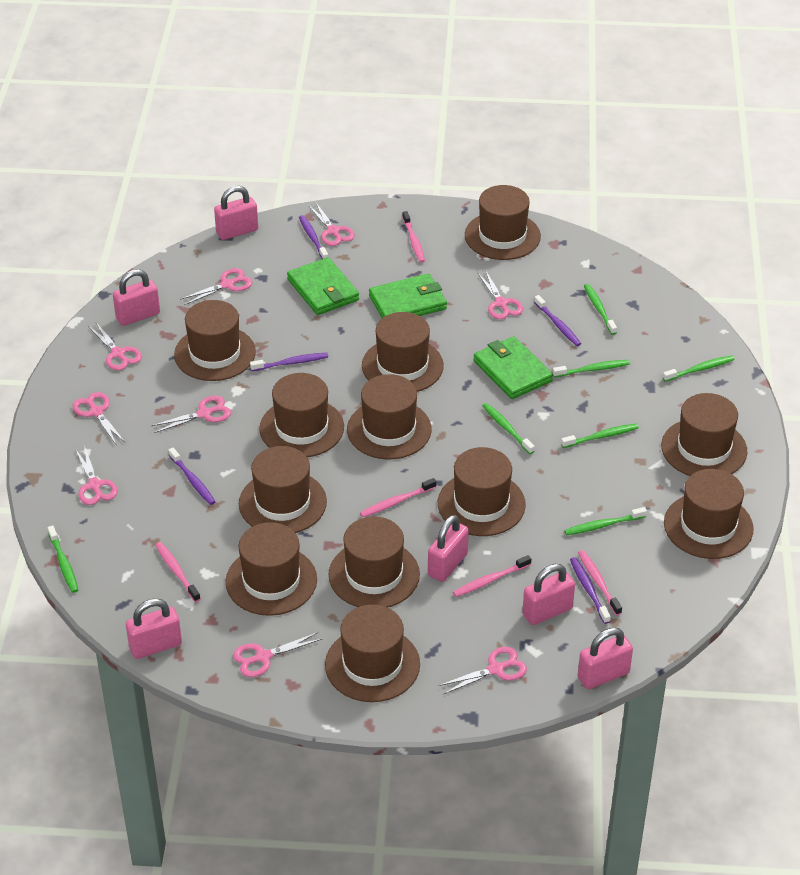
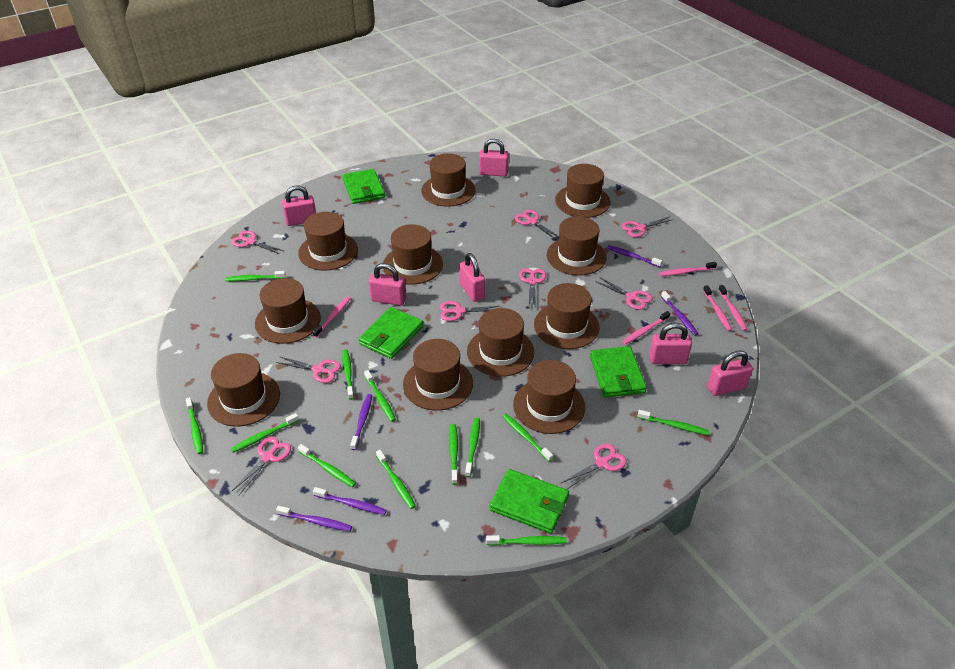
brown hat: [174,300,256,381] [226,522,317,616] [239,446,327,533] [259,373,344,457] [325,605,420,702] [329,516,420,608] [347,374,432,459] [362,312,444,392] [438,447,526,536] [465,185,541,260] [661,393,747,476] [664,469,754,559] = 12 -> [207,353,280,427] [255,278,321,344] [298,212,358,271] [383,224,443,285] [403,339,473,411] [421,153,476,207] [467,308,534,377] [513,360,585,434] [534,283,599,349] [547,216,606,276] [555,164,611,218] = 11
green toothbrush: [48,526,78,593] [482,403,535,454] [553,360,630,377] [561,424,639,448] [564,507,647,535] [584,284,617,335] [663,355,734,382] = 7 -> [186,397,203,454] [225,271,286,281] [231,413,299,453] [298,444,356,487] [342,349,354,400] [364,370,396,422] [376,450,416,509] [449,424,458,485] [465,418,480,477] [486,535,567,545] [502,414,553,462] [637,410,709,435] = 12
green wallet: [287,257,359,315] [369,274,447,318] [473,336,553,399] = 3 -> [342,169,385,204] [359,307,423,359] [490,469,569,534] [590,346,647,398] = 4

